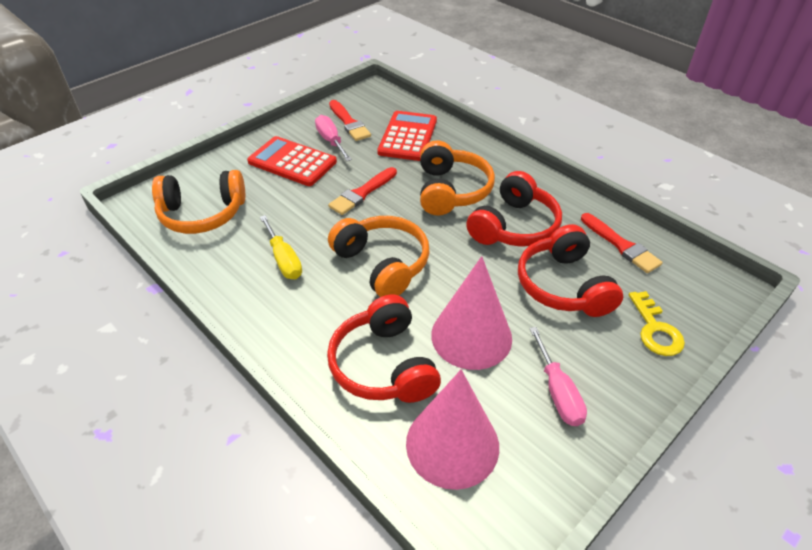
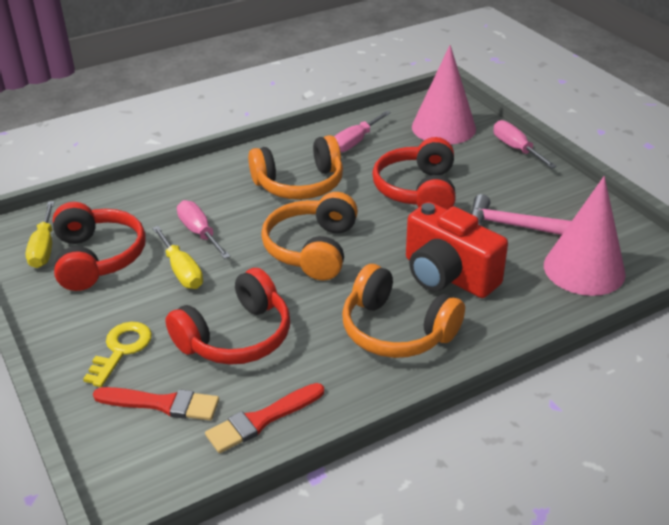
pink hammer: none = 0 -> [470,194,571,235] = 1
pink screwdriver: [315,115,352,161] [529,327,587,426] = 2 -> [177,200,231,259] [334,111,391,152] [494,120,557,168] = 3
red brush: [328,167,397,215] [329,100,371,141] [581,213,663,273] = 3 -> [93,387,219,420] [205,383,324,453] = 2
red calculator: [247,136,337,186] [377,111,437,161] = 2 -> none = 0
red camera: none = 0 -> [406,202,508,298] = 1
yellow screwdriver: [260,215,302,279] = 1 -> [26,201,55,268] [152,226,203,289] = 2

